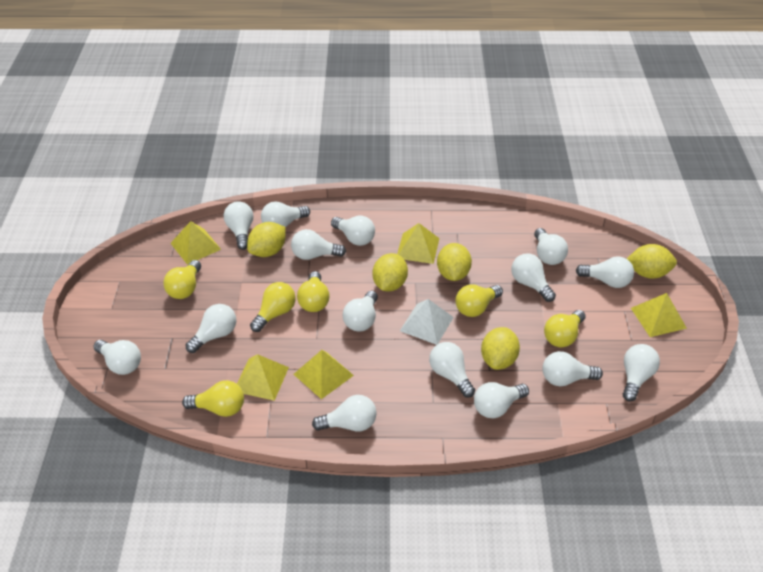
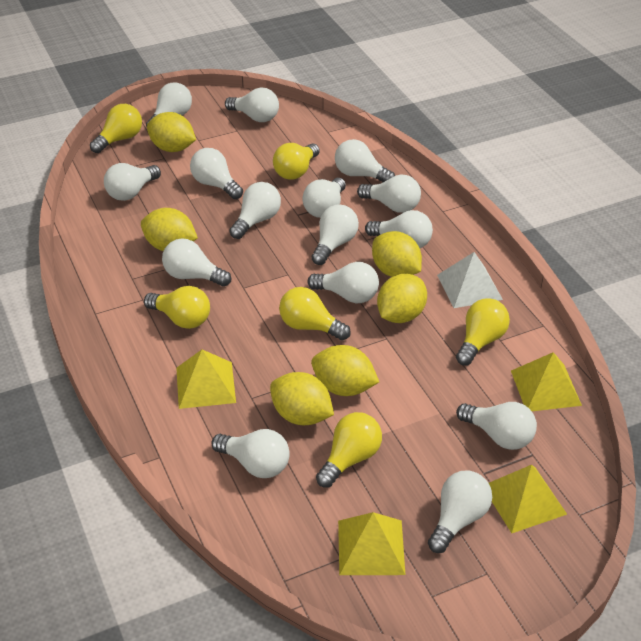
yellow lemon: [247,222,286,257] [373,253,408,291] [437,243,472,281] [481,327,520,370] [627,244,677,279] = 5 -> [141,208,198,251] [147,112,196,152] [270,372,334,425] [311,345,379,396] [372,231,422,277] [377,274,427,323] = 6
yellow pyramid: [170,221,221,265] [237,354,289,401] [293,350,354,399] [397,223,440,264] [631,293,687,337] = 5 -> [176,349,236,409] [338,512,406,575] [489,465,567,533] [511,352,582,411] = 4

